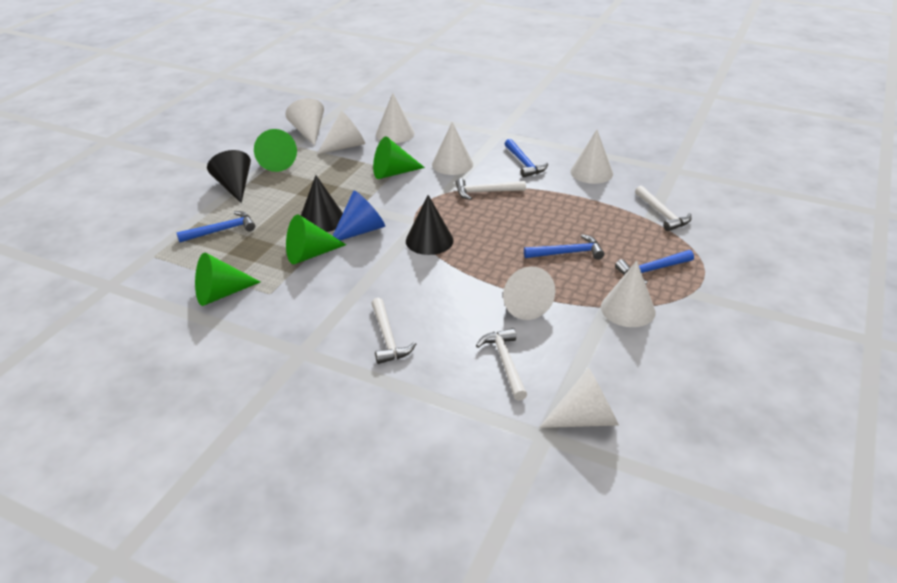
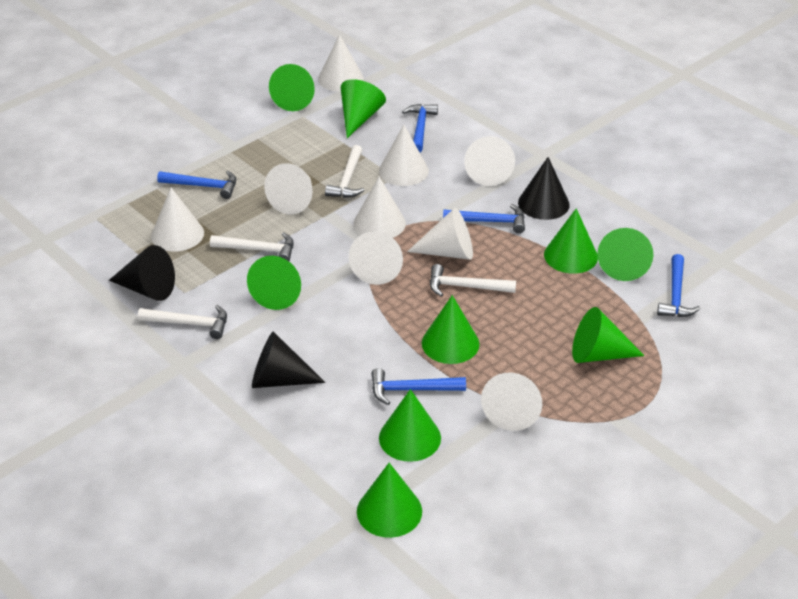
blue cone: [333,191,385,241] = 1 -> none = 0
blue hammer: [176,211,255,243] [505,139,548,177] [524,234,604,260] [615,250,694,284] = 4 -> [157,171,236,199] [371,368,466,405] [402,104,438,152] [443,204,525,233] [657,254,701,317] = 5
green cone: [195,253,260,306] [254,129,297,172] [286,214,346,265] [373,137,425,179] = 4 -> [247,256,301,310] [269,64,315,111] [341,79,386,138] [357,463,422,538] [379,389,441,462] [422,295,479,364] [544,208,598,274] [572,307,644,363] [597,228,654,281] = 9
white cone: [285,98,324,146] [317,111,365,154] [376,93,415,143] [432,122,473,175] [503,266,555,320] [539,367,619,428] [570,130,613,184] [601,261,656,327] = 8 -> [151,188,204,252] [264,163,313,214] [318,34,364,92] [349,231,403,285] [354,177,406,238] [379,125,429,186] [407,208,473,260] [464,136,515,186] [481,373,542,431] = 9

